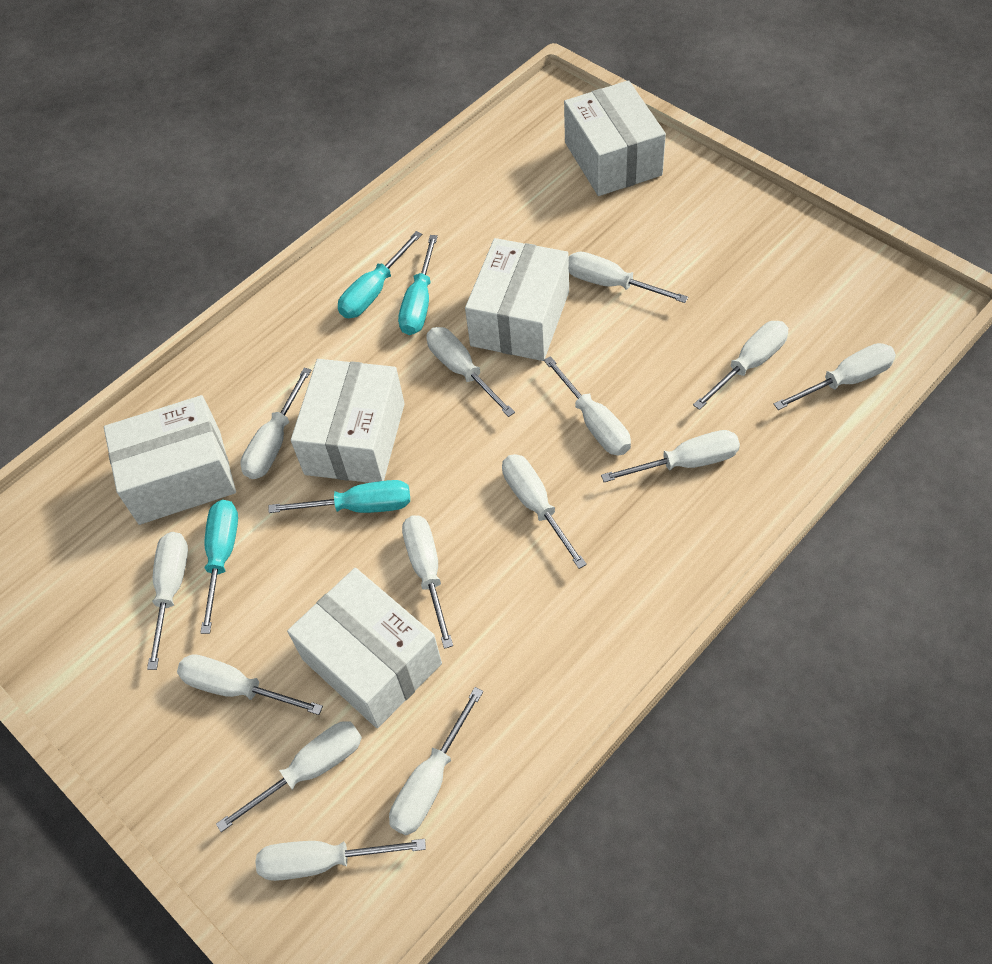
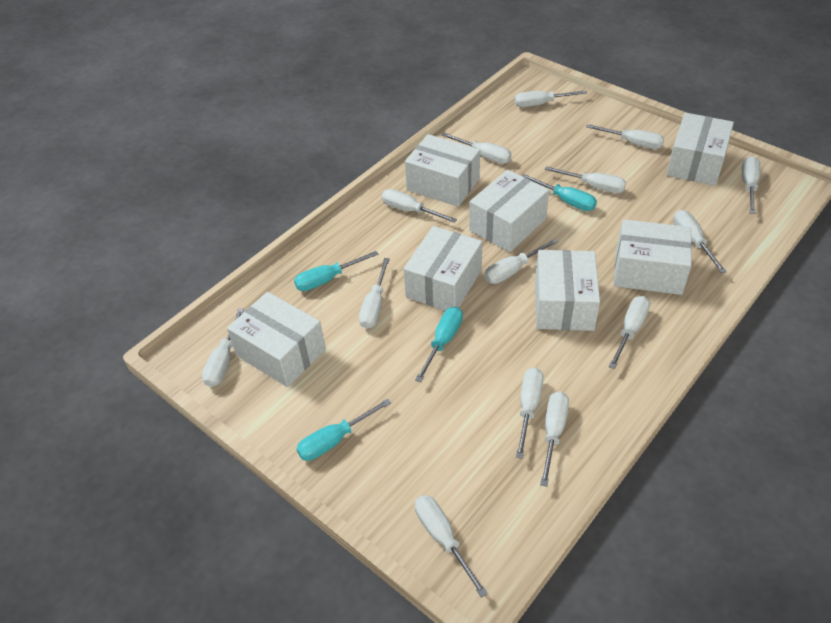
white box: [104,395,236,525] [287,568,442,728] [291,359,405,483] [465,238,569,361] [564,80,666,196] = 5 -> [227,292,326,387] [403,226,482,311] [405,134,480,207] [469,170,549,252] [535,250,600,331] [614,219,692,295] [666,112,734,186] = 7

